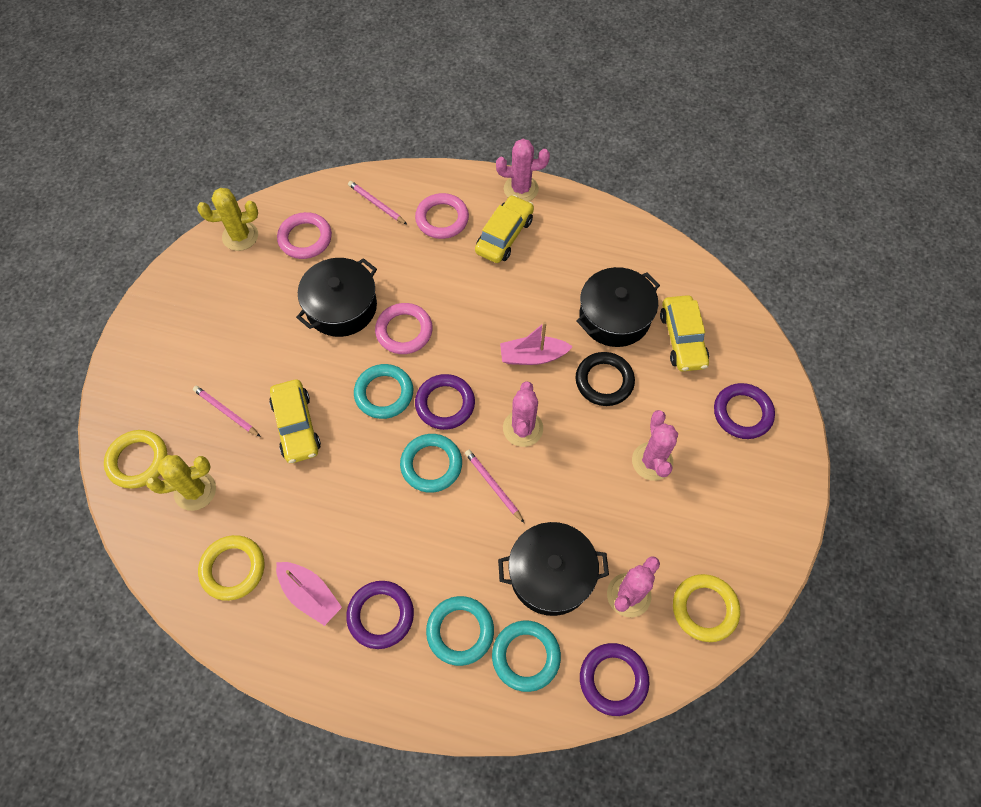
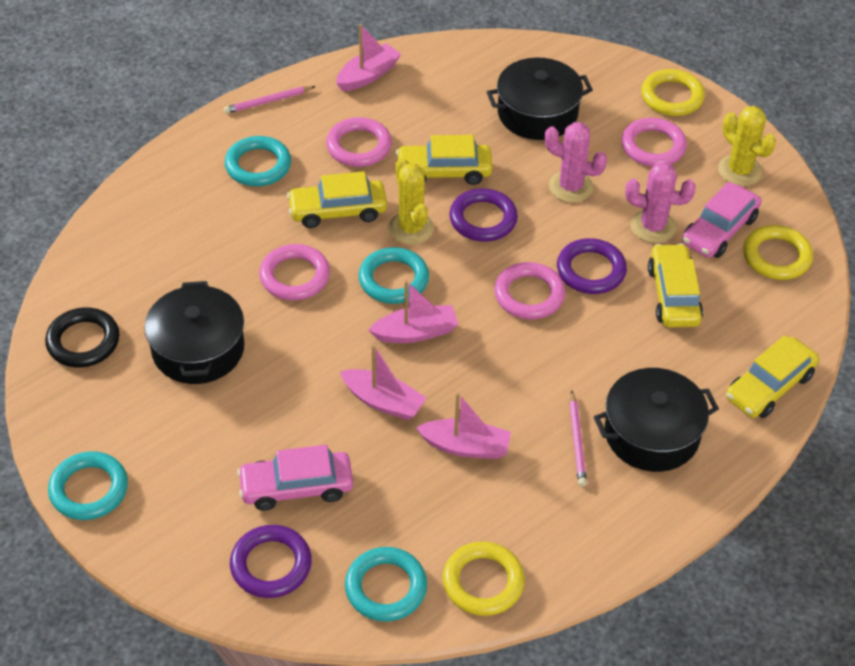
pink boat: [276,562,342,626] [500,322,573,365] = 2 -> [336,24,401,91] [340,345,427,420] [369,280,459,343] [416,393,511,459] = 4
pink cactus: [496,139,550,202] [503,381,543,447] [607,557,660,617] [632,410,678,481] = 4 -> [544,122,607,203] [625,162,696,243] = 2
pink car: none = 0 -> [237,445,353,511] [682,182,761,258] = 2
pink pencil: [193,386,261,437] [348,181,407,224] [465,450,524,523] = 3 -> [224,86,316,114] [569,391,587,486] = 2
pink ring: [277,212,332,259] [375,303,433,354] [415,193,469,239] = 3 -> [259,244,330,301] [326,117,392,167] [494,262,565,319] [621,118,687,167] = 4
purple ring: [346,581,414,649] [415,374,475,430] [580,643,649,716] [714,383,775,439] = 4 -> [230,525,312,598] [449,188,518,242] [557,238,627,294] = 3
yellow car: [269,380,321,463] [475,195,534,263] [660,295,709,372] = 3 -> [287,171,387,228] [396,135,492,185] [648,243,703,327] [726,335,819,418] = 4

